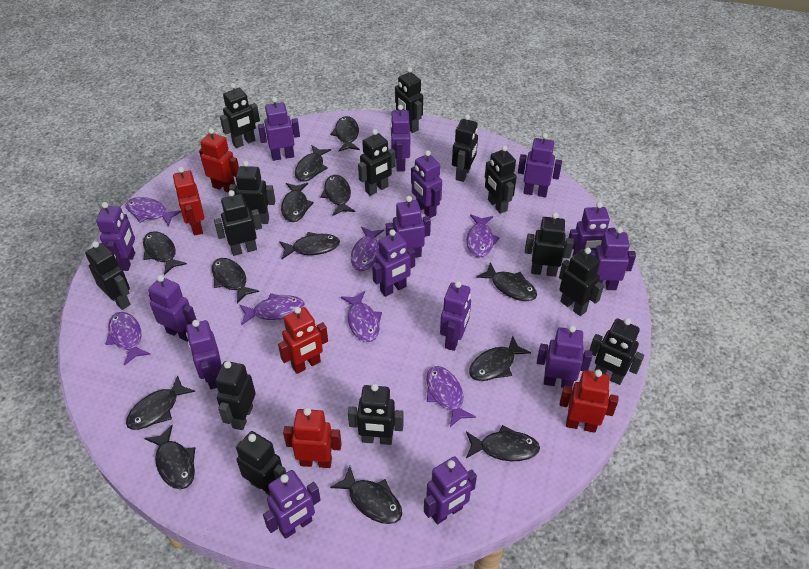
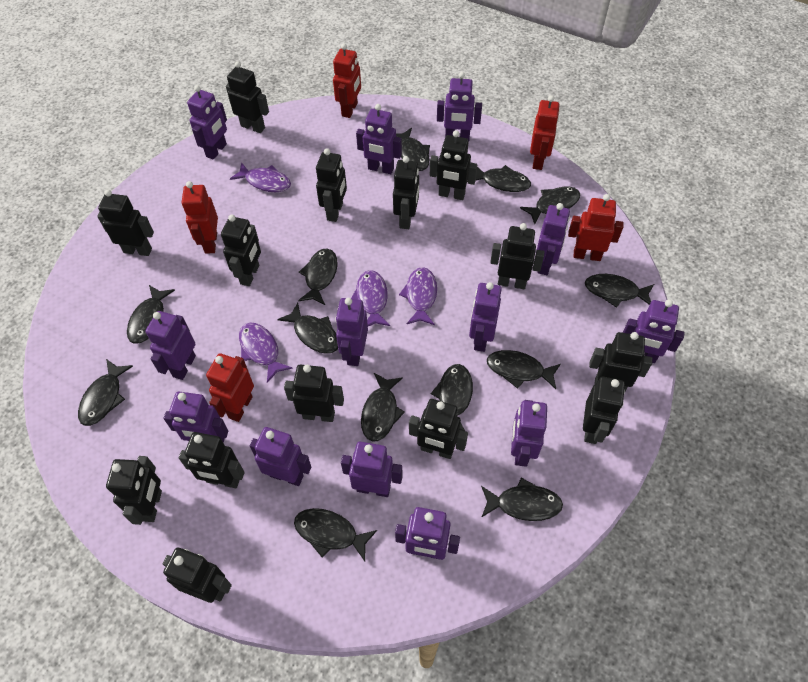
purple fish: [106,312,150,365] [125,197,181,226] [239,293,305,325] [341,291,382,342] [351,227,384,271] [426,366,476,427] [467,214,500,258] = 7 -> [230,162,291,192] [239,323,293,383] [351,270,390,326] [399,267,437,325] = 4
purple robot: [96,202,135,271] [148,275,197,342] [186,320,222,389] [258,97,300,161] [263,470,321,539] [372,229,415,297] [386,196,431,258] [390,105,410,172] [411,150,442,218] [424,456,477,524] [440,281,471,351] [518,133,562,197] [537,325,593,388] [569,202,616,256] [590,227,636,290] = 15 -> [145,311,196,380] [164,392,228,443] [187,85,227,160] [250,427,311,486] [335,298,368,366] [341,442,403,497] [356,104,402,174] [395,507,460,560] [437,72,482,141] [469,282,502,352] [511,400,547,467] [536,203,570,275] [622,300,685,363] = 13

